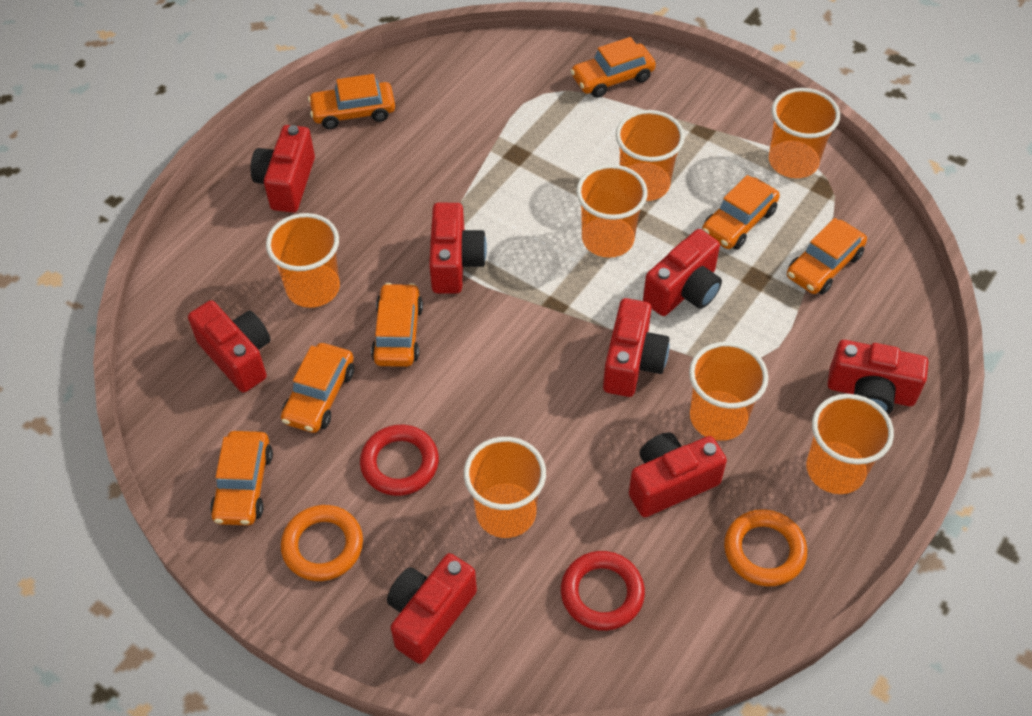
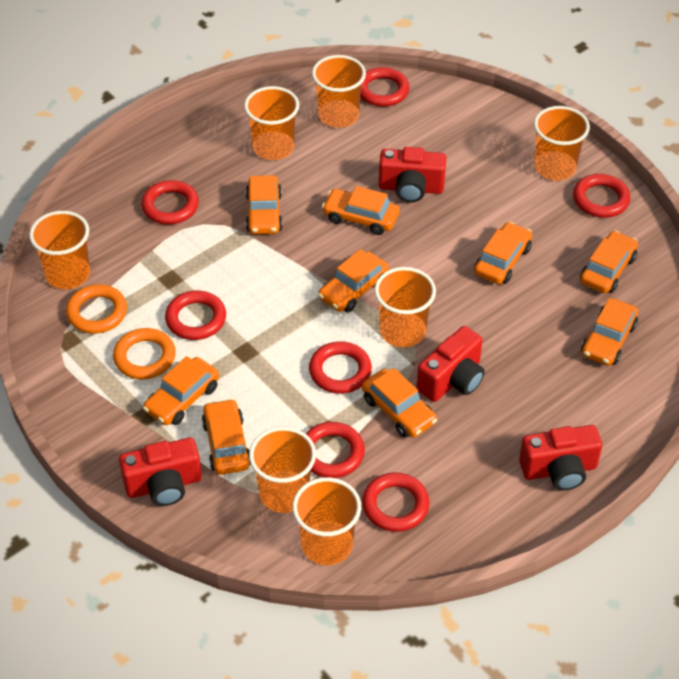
orange car: [210,431,273,526] [281,343,354,433] [308,74,395,129] [371,283,423,367] [571,37,656,98] [702,175,780,250] [787,218,867,295] = 7 -> [143,356,219,425] [202,399,251,475] [246,175,283,234] [318,249,389,313] [322,186,400,235] [362,368,437,438] [474,222,532,284] [580,231,638,293] [581,298,638,366] = 9
red camera: [188,300,271,393] [251,125,315,213] [387,553,477,664] [429,203,487,293] [603,298,670,397] [629,432,727,517] [643,229,722,316] [828,340,928,414] = 8 -> [119,438,202,506] [379,147,446,203] [417,326,485,402] [519,425,602,490] = 4
red ring: [360,425,439,496] [561,551,645,631] = 2 -> [141,180,199,225] [165,290,226,340] [305,422,365,478] [309,341,372,394] [360,67,409,107] [362,472,430,532] [573,174,630,218] = 7

